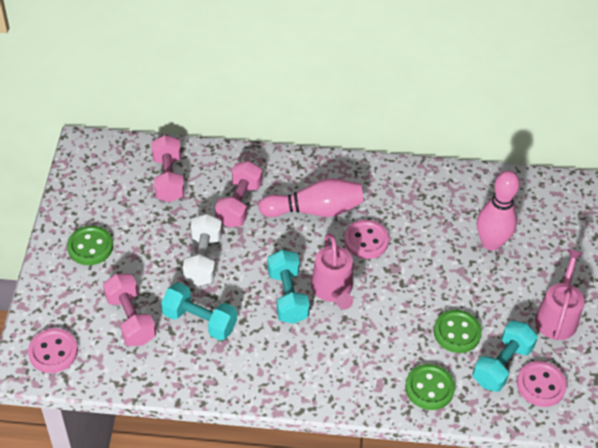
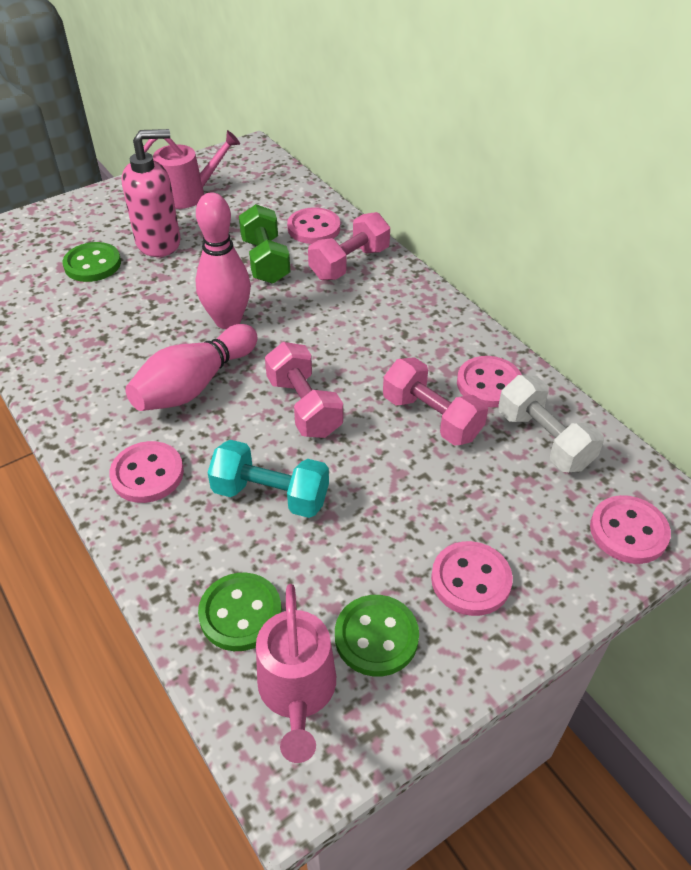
green dumbbell: none = 0 -> [239,204,290,284] = 1
pink button: [28,328,78,373] [344,220,389,259] [517,361,567,407] = 3 -> [109,441,184,503] [287,207,340,244] [431,541,513,616] [457,356,522,408] [590,495,671,564] = 5
pink soap dispenser: none = 0 -> [121,129,180,257] = 1
turquoise dumbbell: [161,282,237,341] [267,250,310,324] [472,321,538,392] = 3 -> [207,440,329,518] = 1

